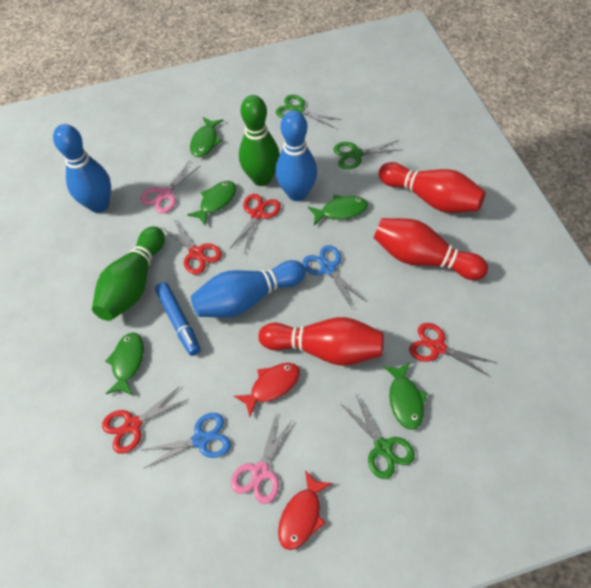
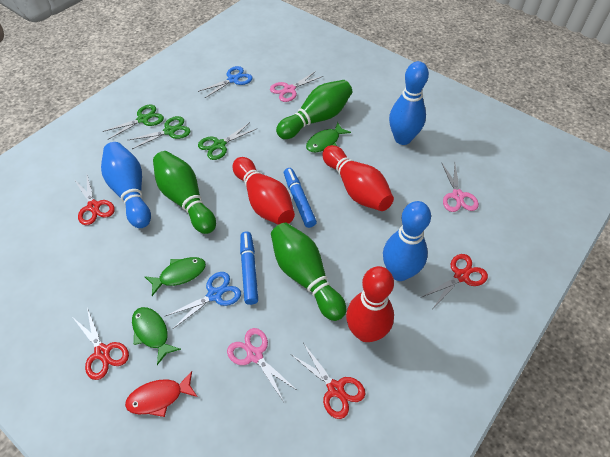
blue marker: [155,282,201,356] = 1 -> [240,232,258,305] [284,168,317,228] = 2
green bowling pin: [92,226,165,321] [239,95,280,186] = 2 -> [153,151,216,234] [271,223,346,321] [276,80,352,139] = 3
green fish: [105,332,144,396] [187,181,236,225] [190,117,223,157] [308,195,368,225] [383,362,427,430] = 5 -> [132,307,181,365] [145,257,206,296] [306,122,351,152] = 3
pink scissors: [141,160,201,213] [231,414,293,504] = 2 -> [227,328,298,402] [270,71,323,102] [441,162,479,212] = 3
red fish: [234,363,300,417] [278,471,332,550] = 2 -> [125,371,198,417] = 1

